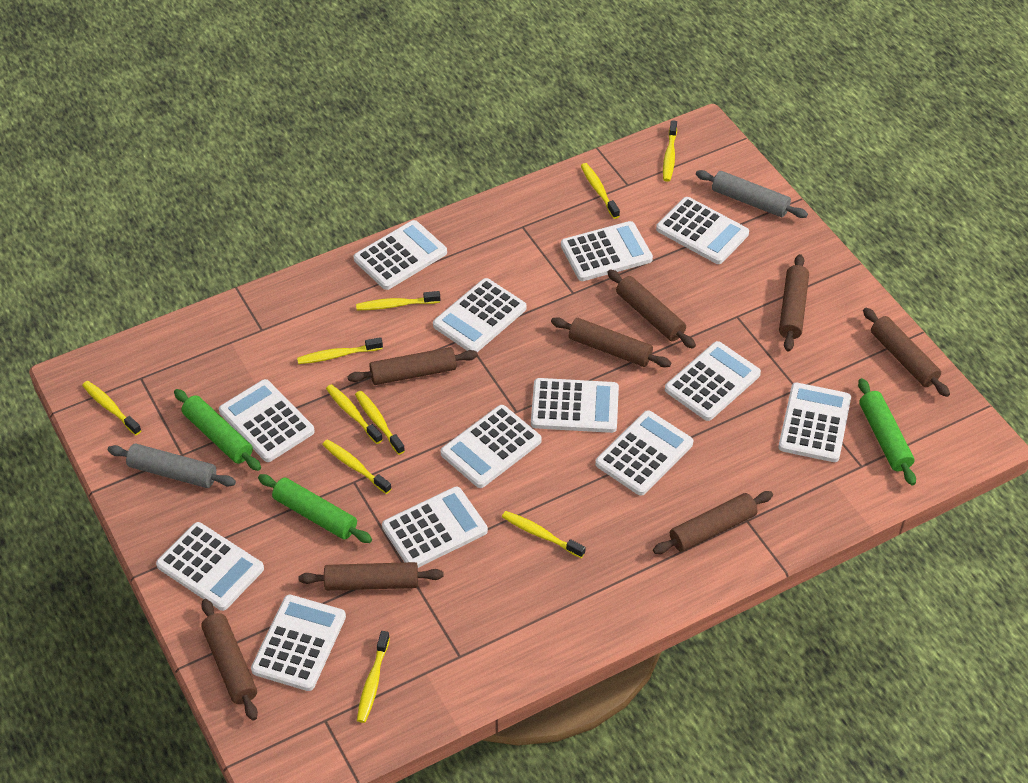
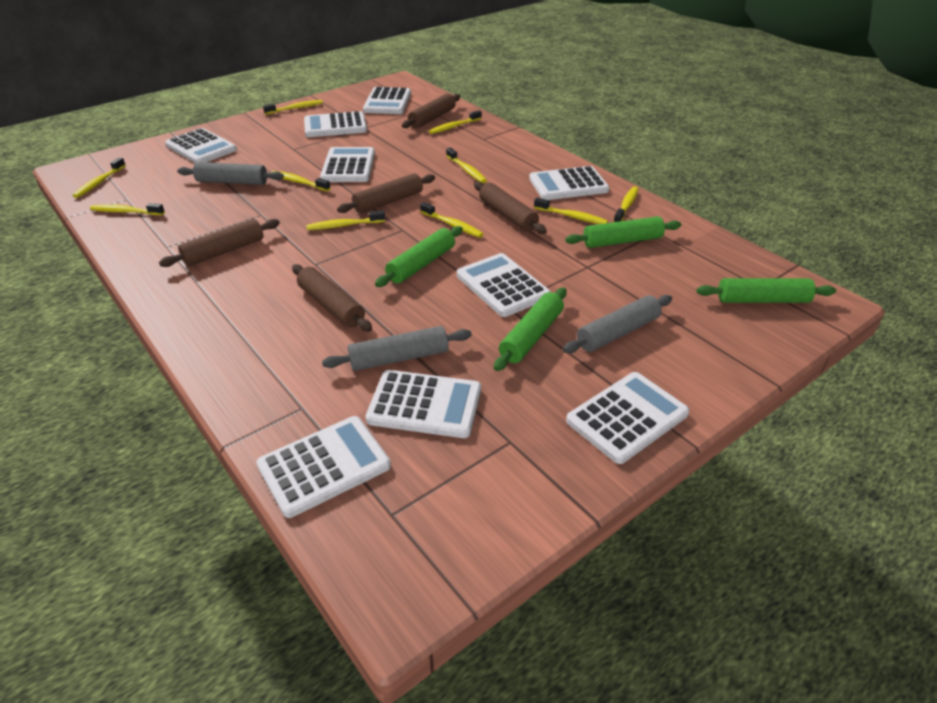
brown rolling pin: [201,599,258,720] [299,562,444,591] [348,347,478,385] [551,317,671,367] [607,269,696,349] [653,491,773,554] [779,254,809,351] [863,308,950,397] = 8 -> [159,219,280,267] [292,264,372,332] [337,173,435,213] [402,93,460,128] [474,182,547,234] = 5
green rolling pin: [174,389,261,471] [258,474,372,543] [858,378,916,485] = 3 -> [375,226,463,287] [494,287,567,371] [565,216,681,248] [696,278,836,303] = 4
grey rolling pin: [108,444,236,488] [696,170,808,218] = 2 -> [177,162,284,185] [322,326,472,371] [563,295,672,353] = 3
white calculator: [156,522,264,611] [219,379,315,462] [251,594,346,691] [354,220,447,290] [382,487,488,568] [433,278,527,352] [441,405,542,488] [531,378,619,433] [561,221,653,281] [595,410,693,496] [656,197,749,264] [665,341,761,421] [778,383,851,462] = 13 -> [165,128,237,163] [256,416,391,518] [304,111,367,137] [320,147,375,182] [363,87,411,114] [366,370,481,438] [457,253,551,317] [529,166,609,200] [566,372,690,464] = 9

